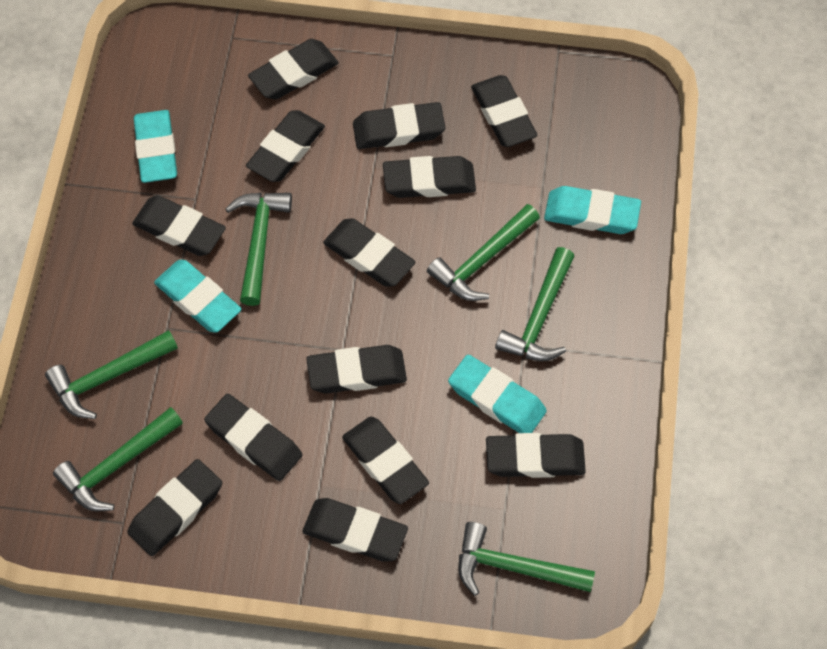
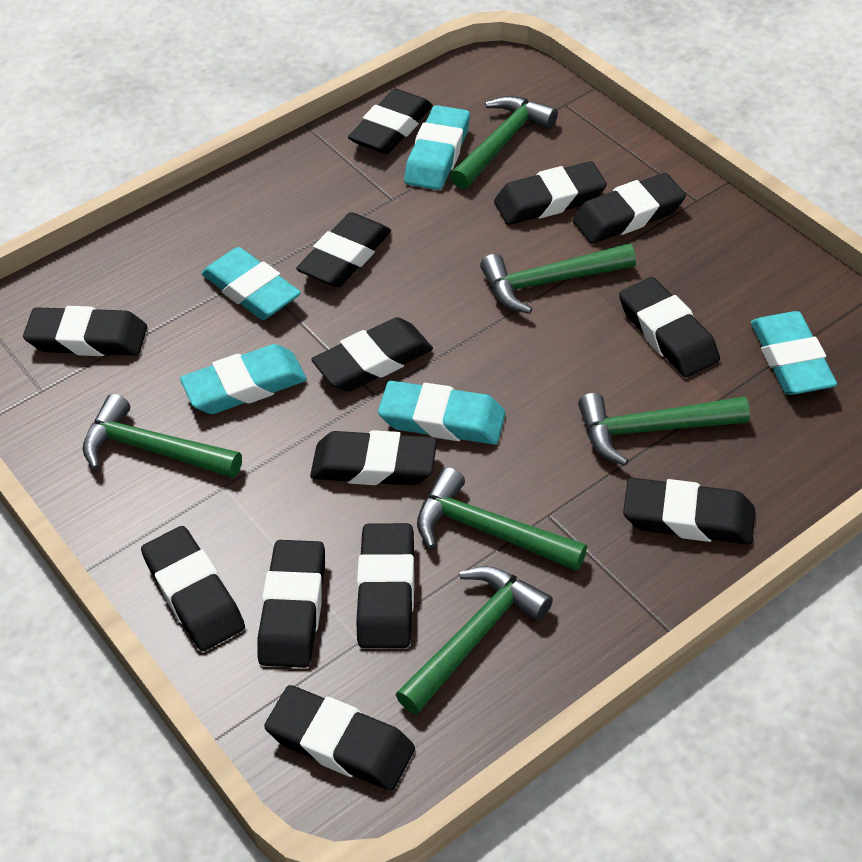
turquoise eraser: [134,110,177,183] [154,260,242,333] [448,355,547,433] [544,186,641,234] = 4 -> [180,344,307,414] [202,247,301,320] [378,381,506,445] [404,105,470,190] [751,311,837,395] = 5

